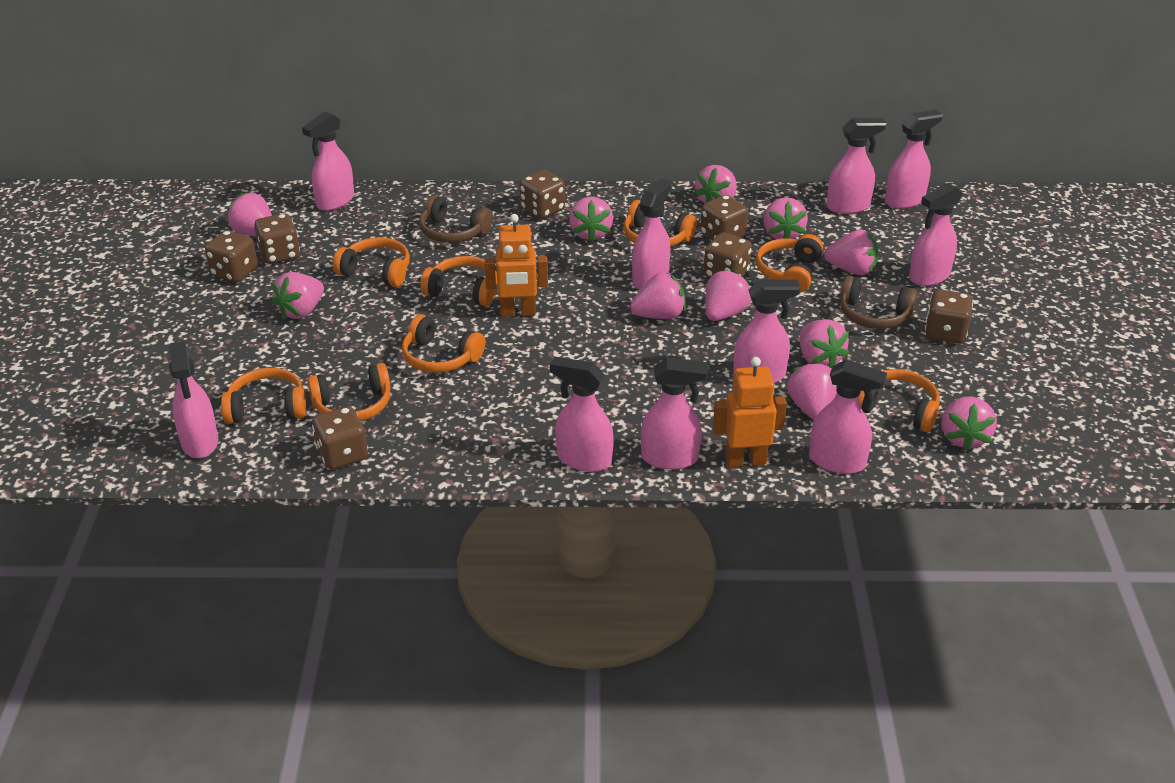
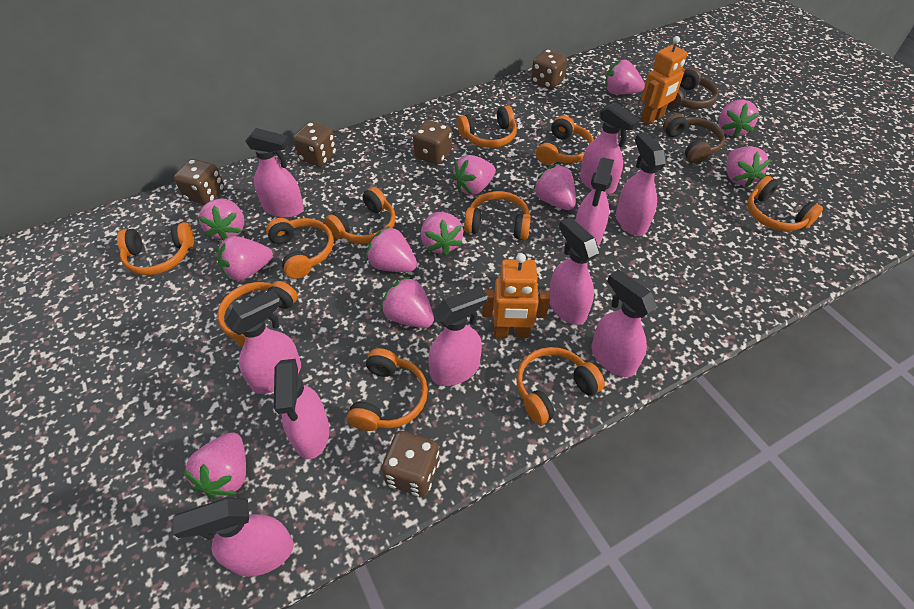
brown dice: [205,230,258,282] [254,214,300,264] [312,406,368,469] [520,170,565,219] [700,195,748,240] [704,232,752,278] [925,289,973,343] = 7 -> [174,159,225,205] [293,122,337,167] [381,431,440,497] [413,120,452,165] [531,49,567,89] = 5
orange headphones: [221,368,306,424] [308,363,391,421] [333,237,410,287] [402,314,485,373] [420,256,497,307] [623,200,697,247] [755,234,823,293] [859,369,940,432] = 8 -> [117,222,194,275] [218,281,298,347] [266,218,333,279] [324,187,396,243] [347,348,428,431] [457,106,517,148] [464,191,531,240] [516,347,605,425] [536,115,594,165] [747,176,823,231] = 10

